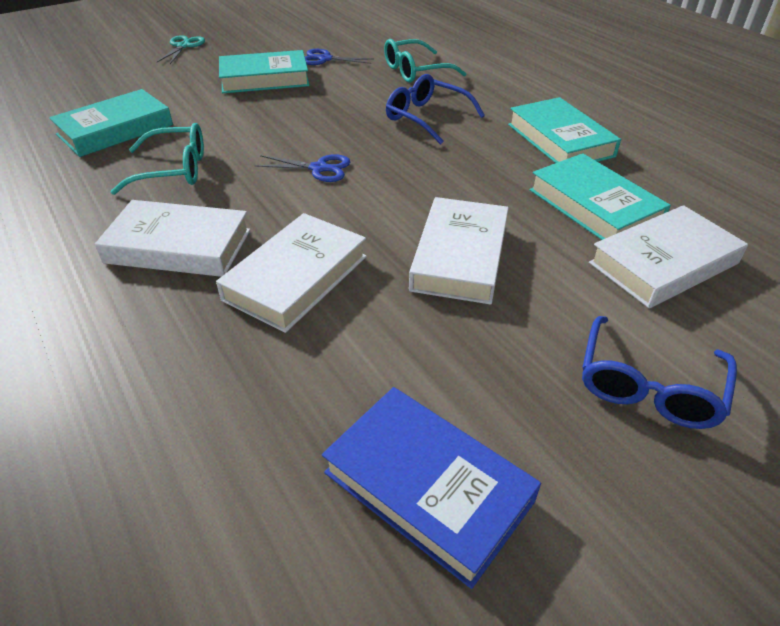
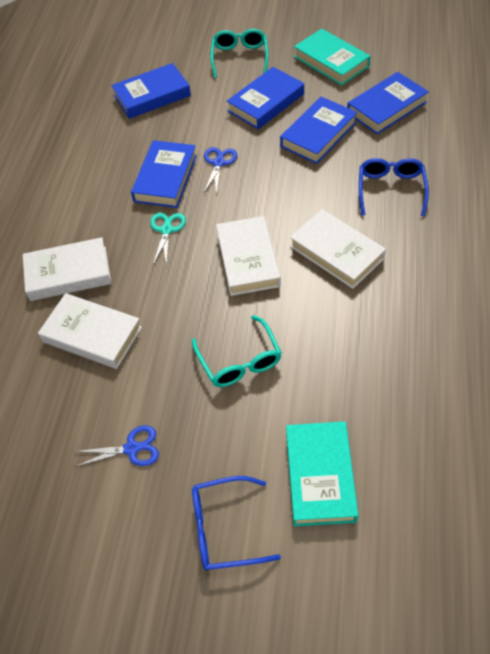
blue book: [322,387,541,589] = 1 -> [111,63,191,119] [131,140,197,208] [227,67,304,129] [280,97,358,164] [347,72,429,134] = 5
turquoise book: [49,89,173,157] [219,50,310,93] [508,97,621,163] [530,153,671,240] = 4 -> [286,421,359,526] [294,29,370,86] = 2

